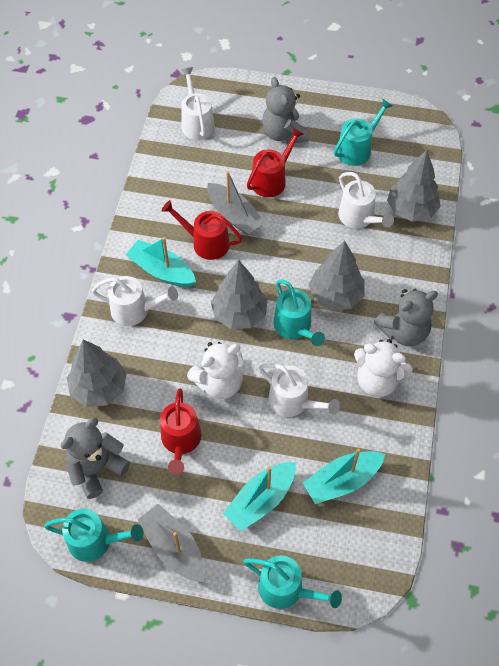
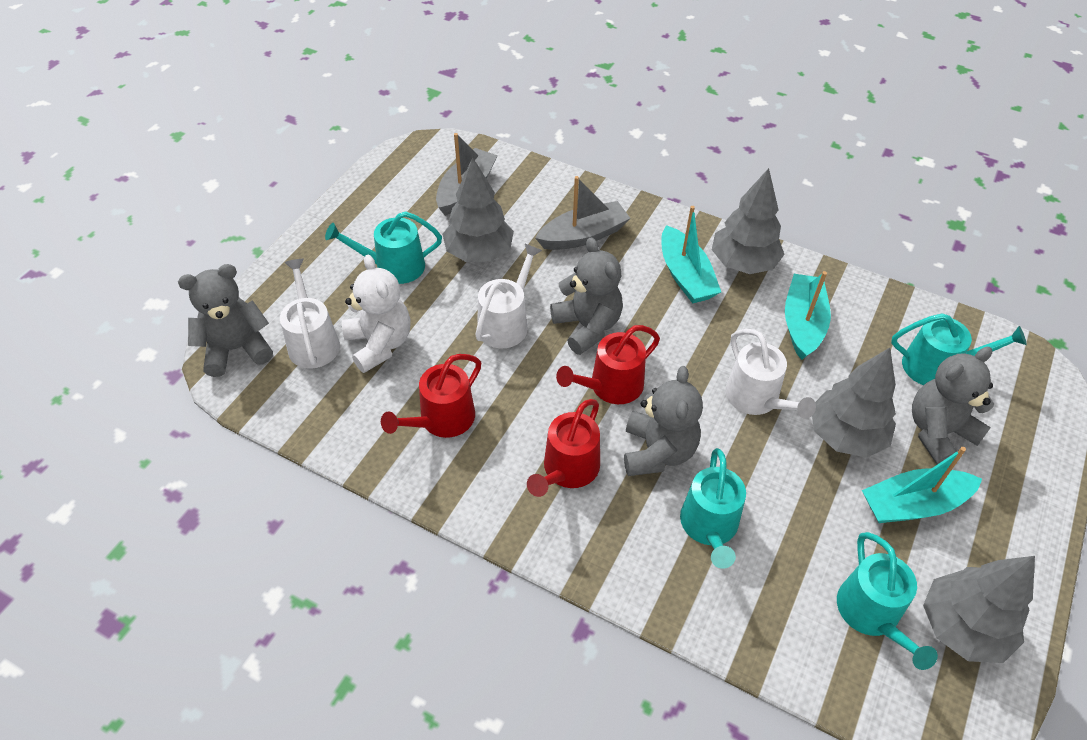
grey teddy bear: [61,417,130,499] [262,77,309,144] [374,289,438,346] = 3 -> [178,264,273,377] [550,237,623,355] [624,366,703,476] [912,347,994,465] = 4
white teddy bear: [187,342,243,399] [354,339,413,397] = 2 -> [342,255,411,373] = 1
white watering can: [92,276,178,326] [181,67,215,140] [259,363,340,417] [338,172,394,229] = 4 -> [280,259,340,369] [475,244,542,348] [725,329,816,419] = 3

